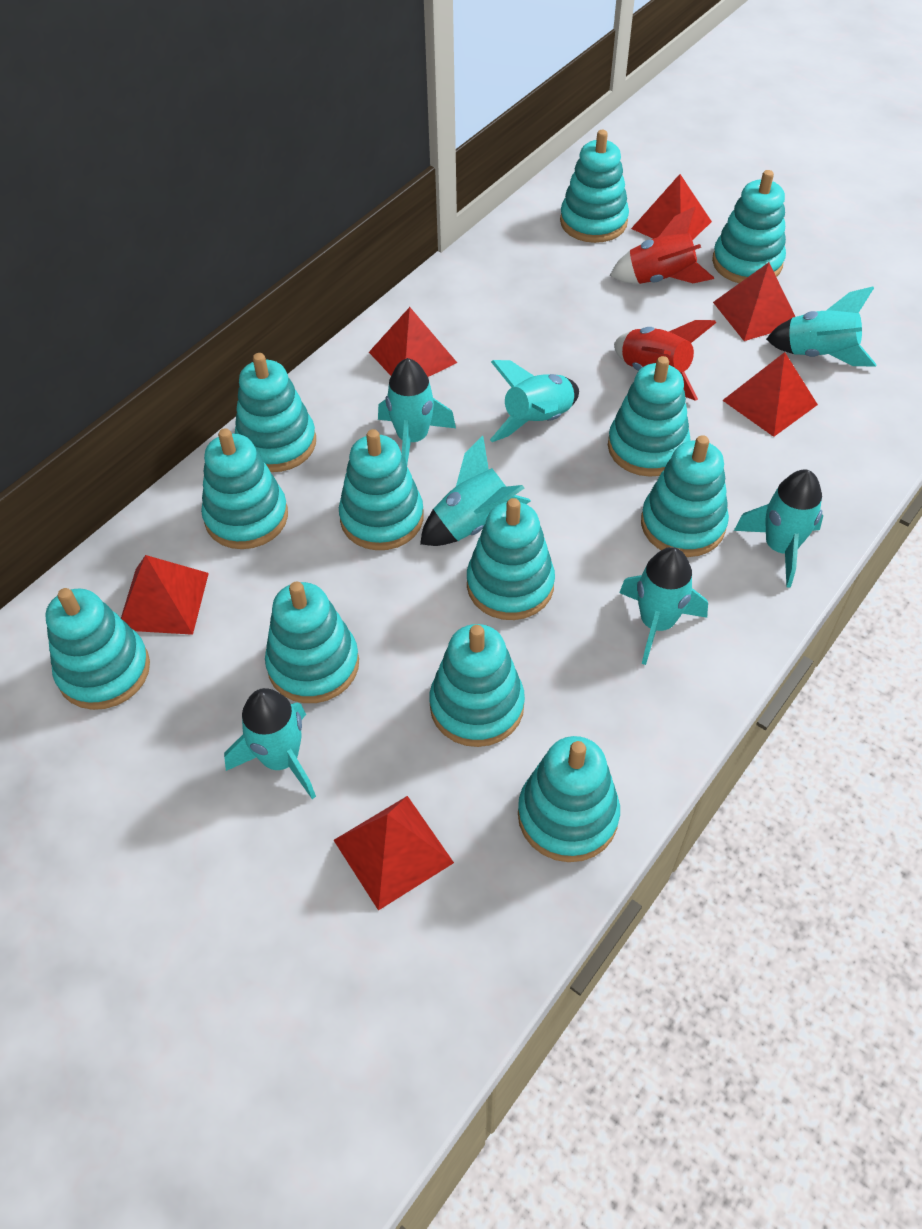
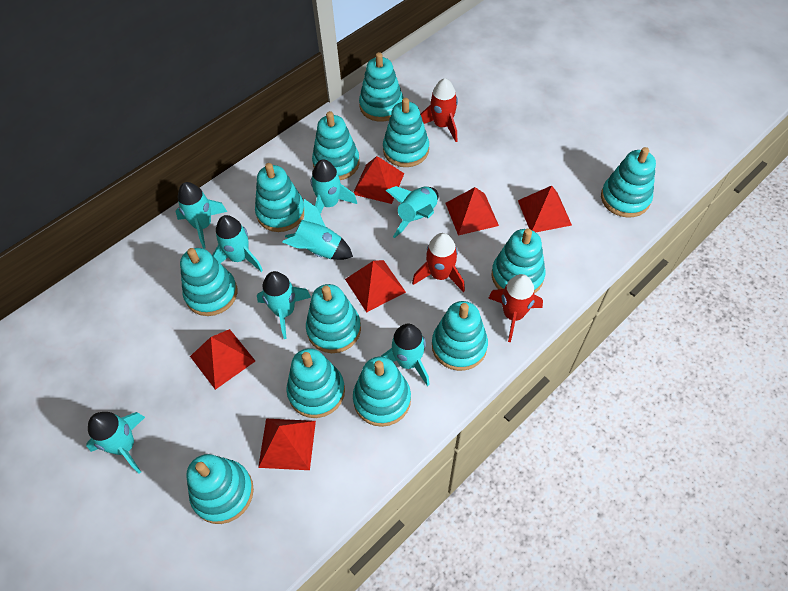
red rocket: [610,206,714,284] [614,320,716,401] = 2 -> [412,233,465,292] [420,78,458,142] [488,274,543,342] = 3
turquoise rocket: [224,688,316,799] [378,358,456,464] [420,435,531,546] [490,360,579,442] [619,547,708,665] [734,469,824,588] [766,287,877,366] = 7 -> [86,412,145,474] [175,182,227,249] [212,215,263,272] [257,271,311,339] [282,199,353,260] [311,159,357,214] [380,324,430,386] [385,186,438,238] = 8

